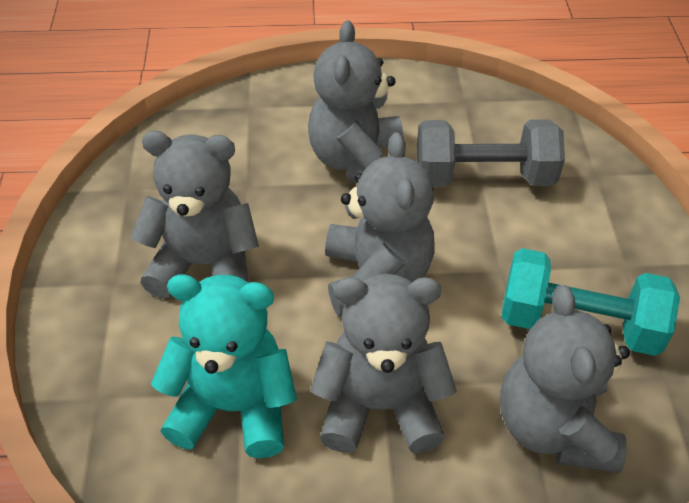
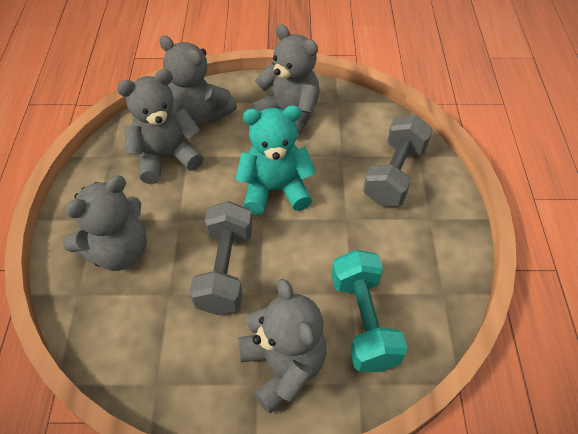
grey dumbbell: [417,119,565,187] = 1 -> [190,201,252,315] [363,115,433,206] = 2

